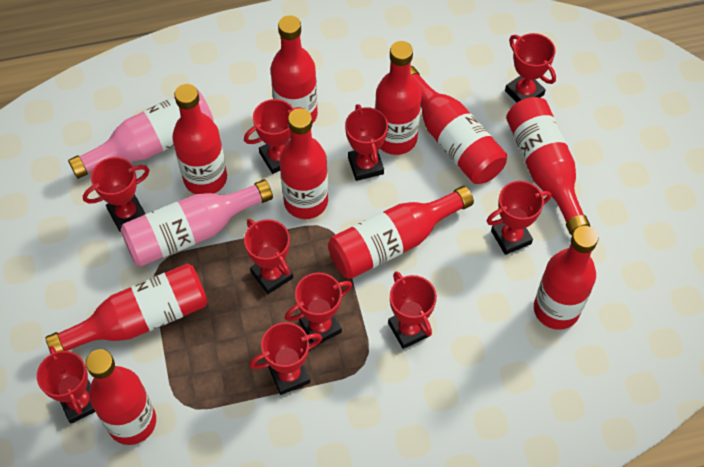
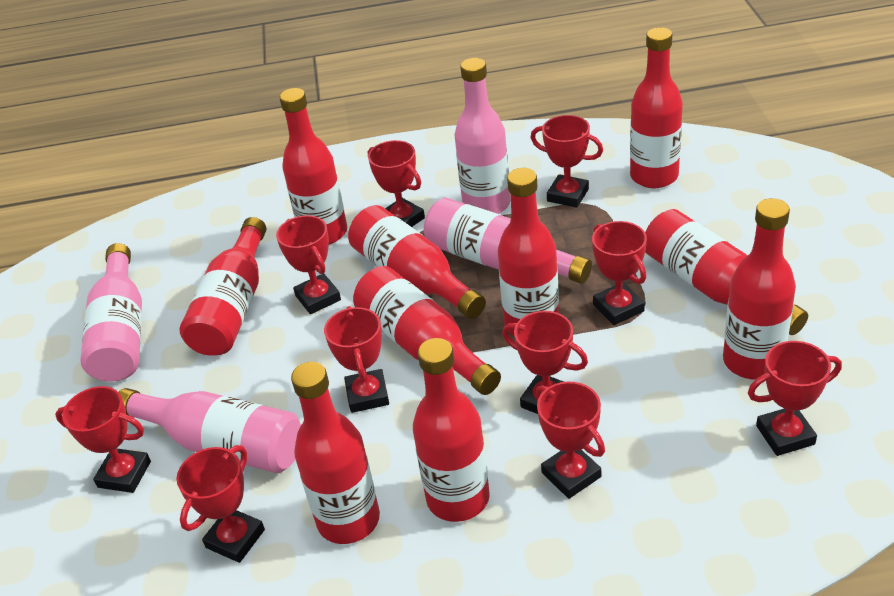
pink bottle: [68,91,214,179] [120,179,273,266] = 2 -> [81,243,142,382] [119,388,301,473] [424,197,592,284] [454,58,510,214] = 4

